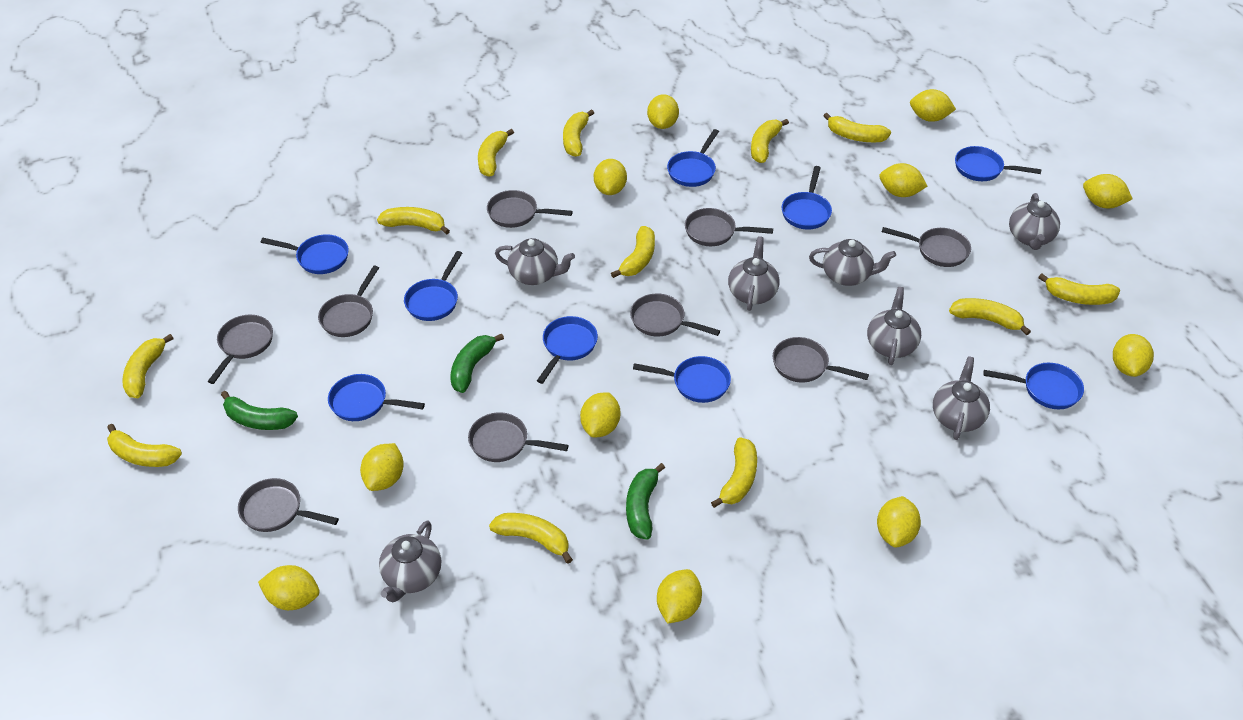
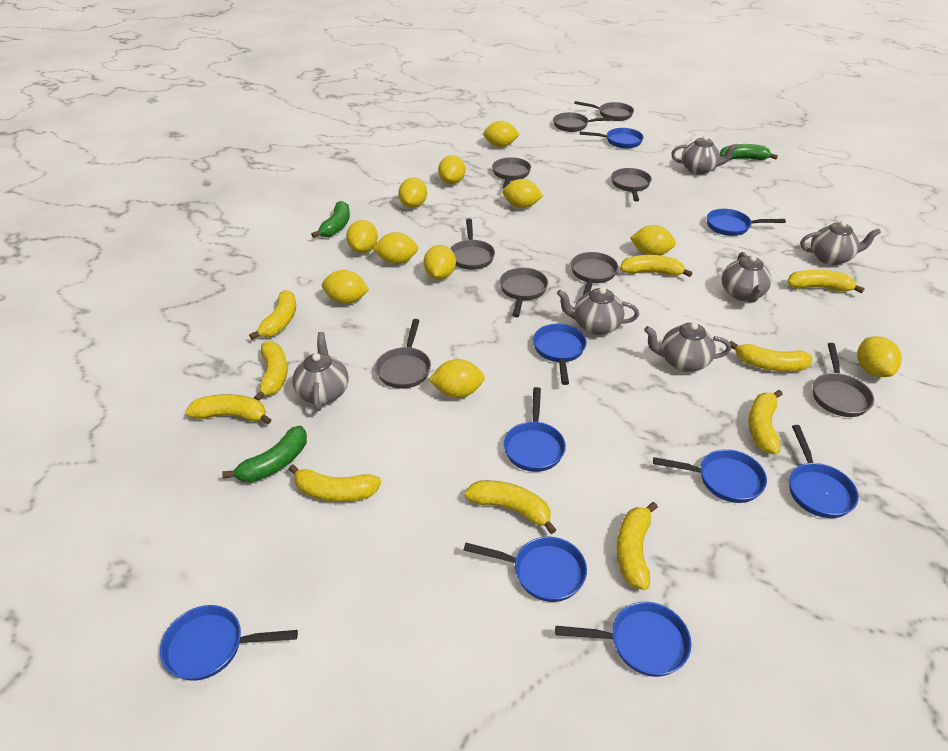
grey teapot: [379,520,441,602] [495,238,575,285] [728,236,779,311] [809,239,896,286] [867,287,921,365] [933,356,990,440] [1009,193,1060,250] = 7 -> [292,332,349,411] [557,287,639,335] [644,322,731,372] [671,135,738,175] [722,252,772,303] [800,221,881,265] = 6
yellow banana: [107,424,182,467] [122,334,174,398] [377,207,450,234] [478,129,514,177] [489,513,573,564] [563,109,594,157] [611,226,655,278] [711,437,757,508] [751,119,789,163] [823,113,891,142] [949,298,1031,335] [1038,274,1120,305] = 12 -> [185,394,271,425] [249,290,296,340] [254,341,288,401] [288,464,381,502] [465,480,556,534] [617,502,658,590] [620,255,692,277] [729,341,813,372] [748,390,783,454] [788,269,864,293] = 10

